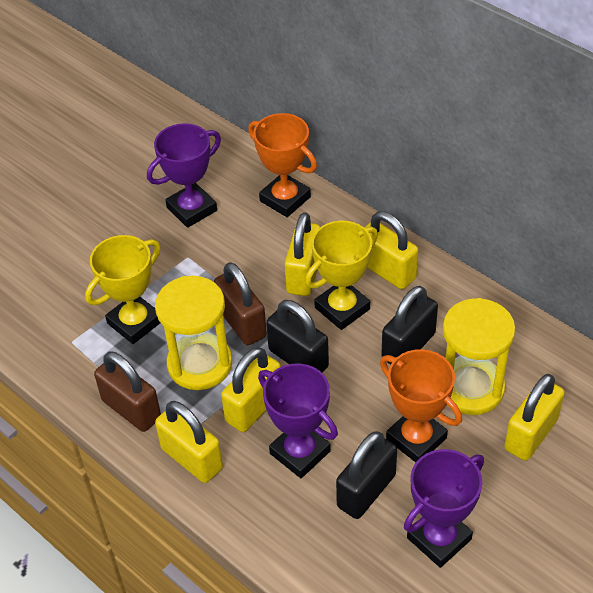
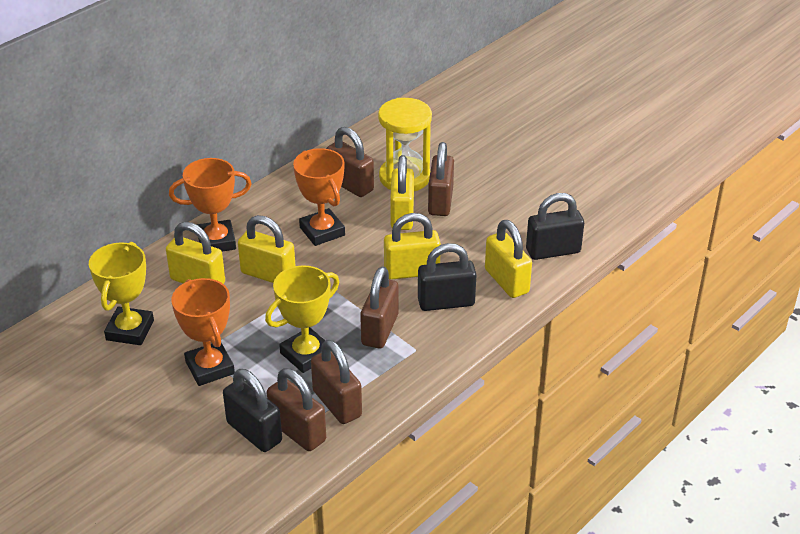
brown padlock: [94,351,161,432] [214,262,267,345] = 2 -> [267,368,326,451] [311,339,362,424] [326,127,374,197] [360,266,399,349] [428,142,454,216] = 5
orange trophy: [248,113,317,217] [380,349,462,463] = 2 -> [169,158,252,252] [171,278,235,386] [293,148,345,246] = 3
purple trophy: [147,123,221,228] [258,363,338,478] [404,449,484,568] = 3 -> none = 0
yellow hourglass: [155,276,232,390] [443,298,515,415] = 2 -> [378,98,432,191] = 1

